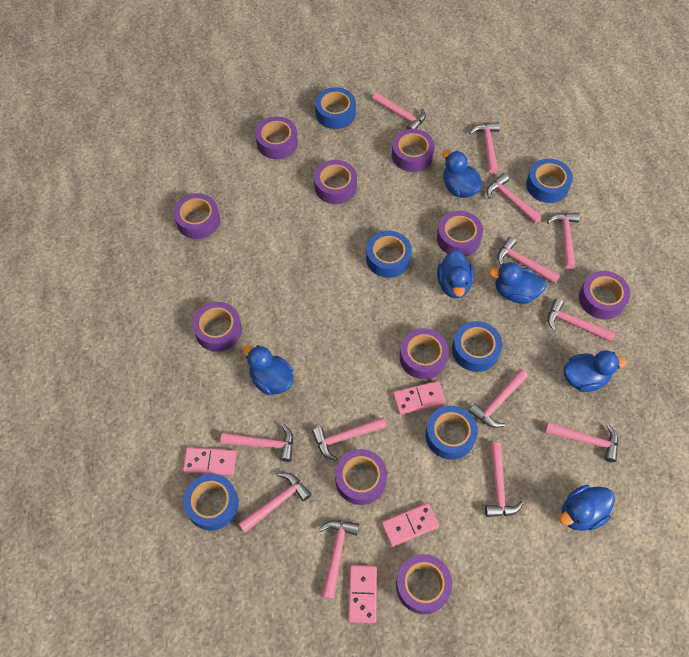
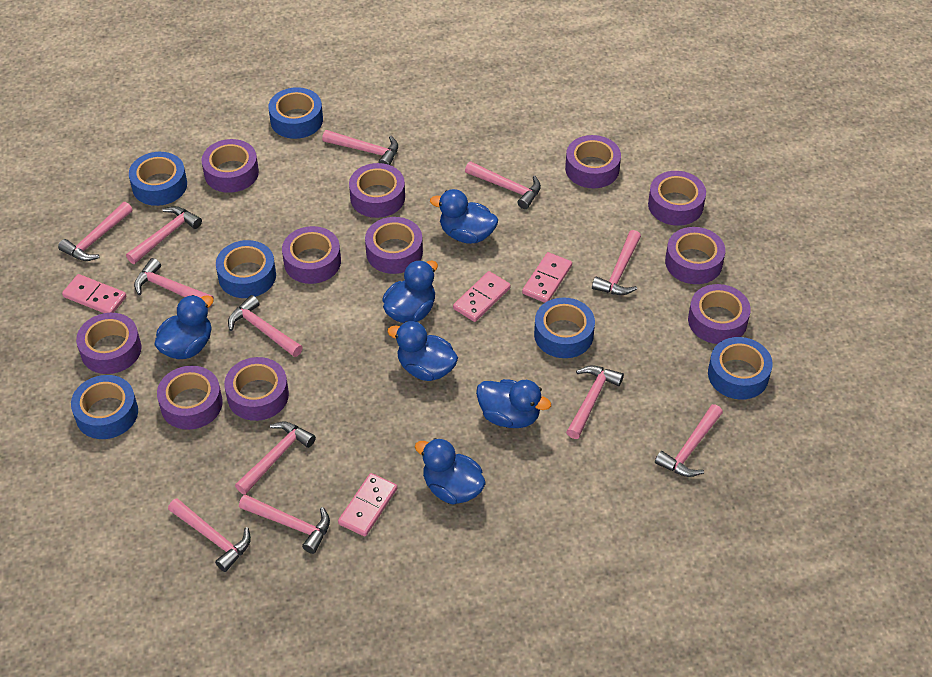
pink hammer: [220,424,293,462] [238,473,311,533] [312,417,386,461] [319,520,359,600] [372,92,426,129] [469,122,500,174] [469,369,528,428] [485,443,524,517] [487,173,542,223] [497,237,560,284] [545,422,618,462] [547,213,580,269] [548,298,616,342] = 13 -> [58,202,133,261] [126,206,202,264] [134,258,214,308] [168,498,251,572] [228,295,303,357] [235,421,316,495] [239,494,330,554] [322,130,398,165] [465,161,541,209] [566,365,624,439] [592,230,641,295] [655,404,723,477] = 12
purple tape: [174,193,220,239] [192,302,242,352] [255,116,298,159] [314,160,357,204] [335,449,387,505] [392,129,435,172] [396,554,452,614] [399,328,449,379] [437,211,483,256] [579,271,630,319] = 10 -> [76,313,141,374] [157,366,223,430] [202,139,259,193] [224,357,289,421] [282,226,341,284] [349,163,405,218] [365,217,423,274] [565,135,621,188] [648,171,706,226] [665,227,725,284] [688,284,751,344] = 11

